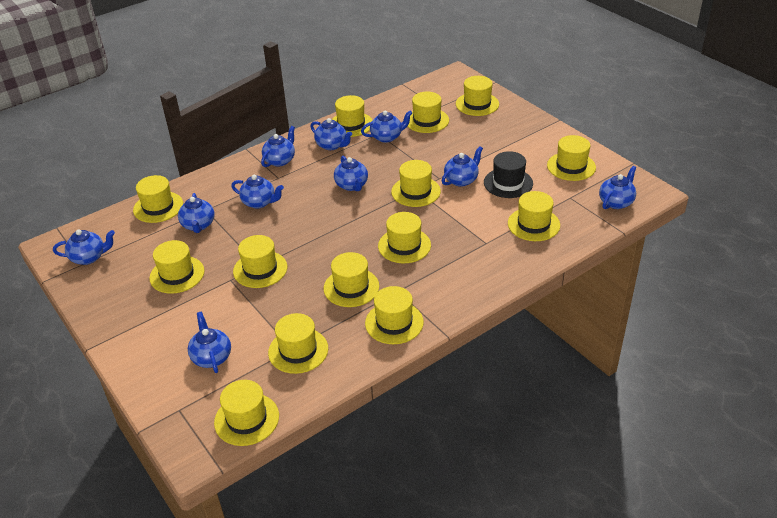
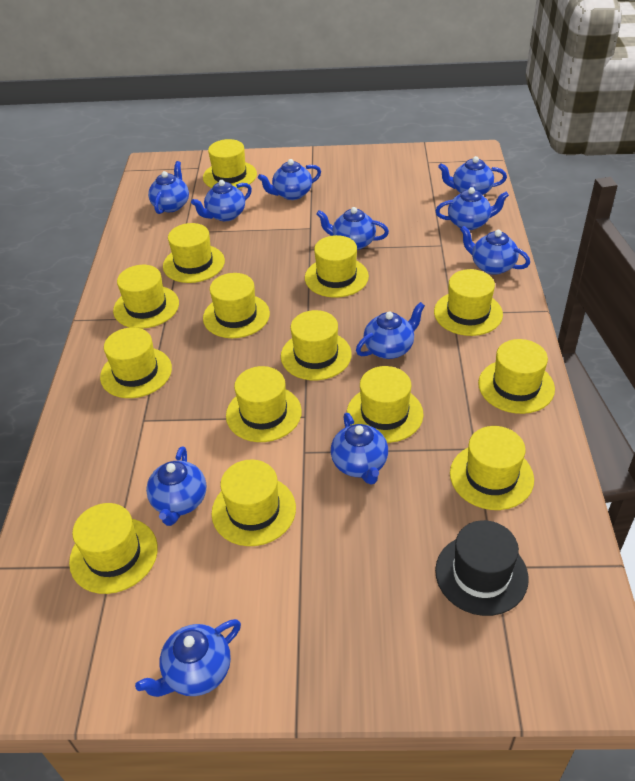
blue teapot: [53,229,115,265] [178,193,215,233] [188,312,231,373] [231,175,284,209] [261,126,295,167] [310,118,352,150] [334,156,368,191] [361,110,412,143] [442,146,483,187] [599,166,636,209] = 10 -> [135,619,241,697] [146,446,206,526] [148,161,189,214] [191,180,252,221] [258,159,321,200] [317,207,389,250] [331,413,388,485] [356,302,425,359] [435,187,509,230] [438,156,507,195] [460,226,530,275] = 11

